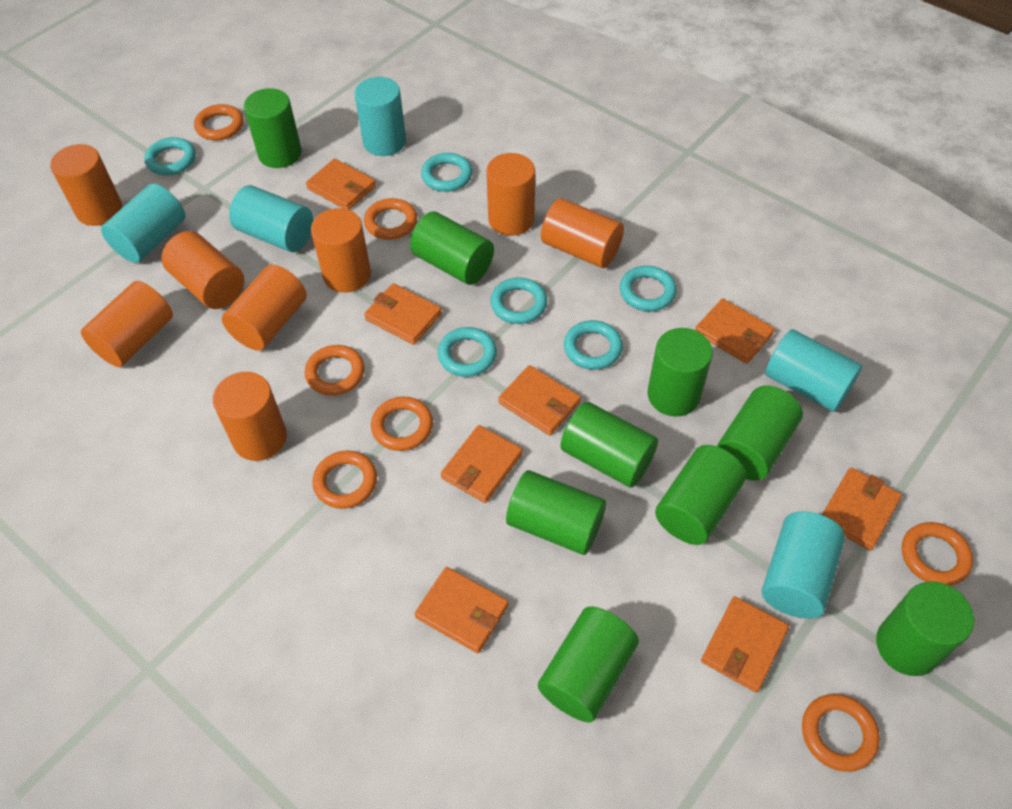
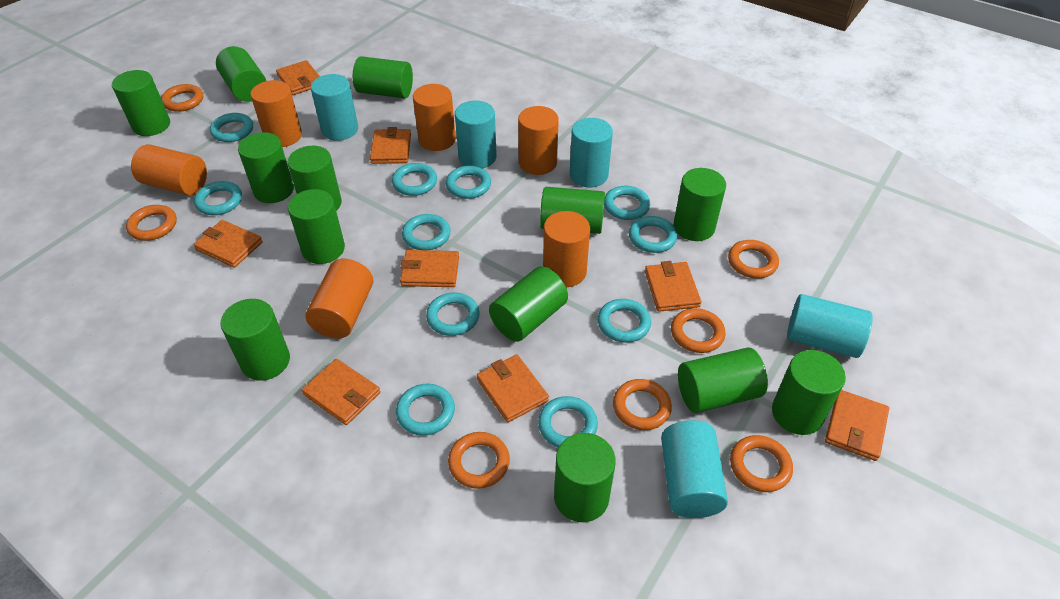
green cylinder: [244,88,302,168] [410,211,494,285] [506,470,606,555] [538,606,639,722] [560,402,658,488] [648,328,713,417] [655,445,746,545] [717,386,803,481] [876,581,974,676] = 9 -> [112,70,170,136] [216,46,266,102] [221,299,290,381] [238,132,294,203] [288,146,342,211] [288,189,345,264] [353,56,413,98] [489,266,568,342] [540,187,605,234] [554,433,616,522] [674,168,726,241] [678,348,768,413] [772,350,846,435] = 13
orange cylinder: [50,144,122,226] [81,281,173,367] [161,231,244,309] [213,372,287,461] [222,265,307,351] [311,208,371,293] [486,153,535,236] [541,198,624,268] = 8 -> [131,144,207,196] [251,80,302,147] [305,259,373,338] [413,84,456,151] [518,106,559,175] [543,211,590,287] = 6
turquoise ring: [144,137,196,175] [421,153,472,192] [438,327,497,377] [490,278,547,324] [564,320,623,370] [620,266,677,311] = 6 -> [194,181,242,215] [210,113,253,142] [392,163,437,196] [396,384,455,436] [402,214,450,250] [426,293,479,336] [446,166,491,199] [538,396,598,448] [598,299,651,343] [604,186,650,220] [629,216,678,253] = 11

